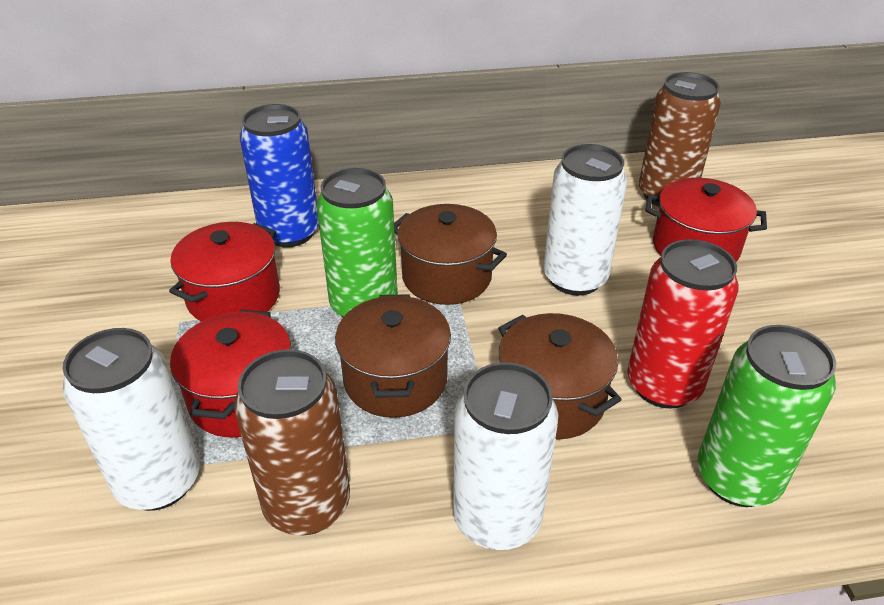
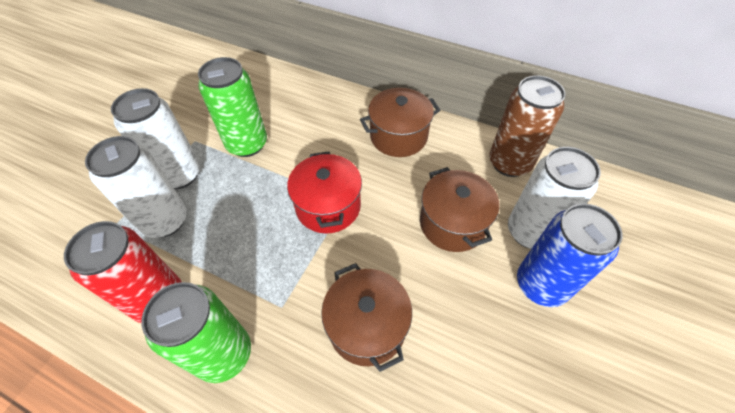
brown can: [234,349,350,535] [639,72,721,207] = 2 -> [489,76,566,177] = 1
red pot: [169,222,280,322] [170,310,291,438] [645,178,767,262] = 3 -> [287,151,362,234] = 1

